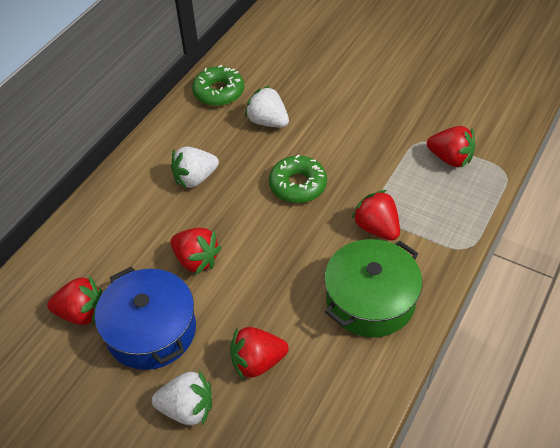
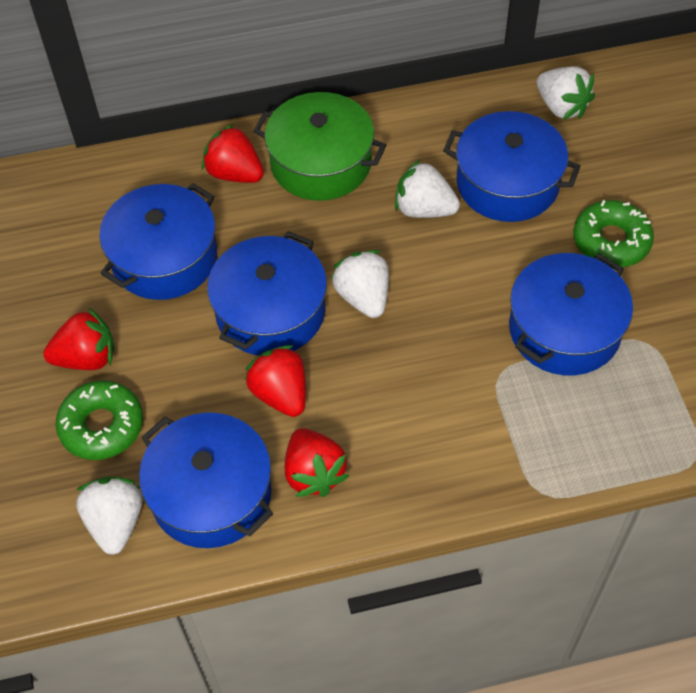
blue pot: [95,267,196,370] = 1 -> [99,183,217,300] [139,413,273,548] [207,231,327,356] [443,111,581,222] [509,253,633,375] = 5
red strawberry: [47,275,102,325] [171,228,221,274] [230,327,289,379] [352,190,400,241] [427,126,475,168] = 5 -> [43,308,114,370] [202,124,264,183] [244,345,306,417] [285,428,349,497] = 4
white strawberry: [152,370,212,426] [171,147,219,189] [245,86,289,128] = 3 -> [76,477,142,555] [331,250,389,318] [395,160,460,218] [537,66,595,119] = 4

